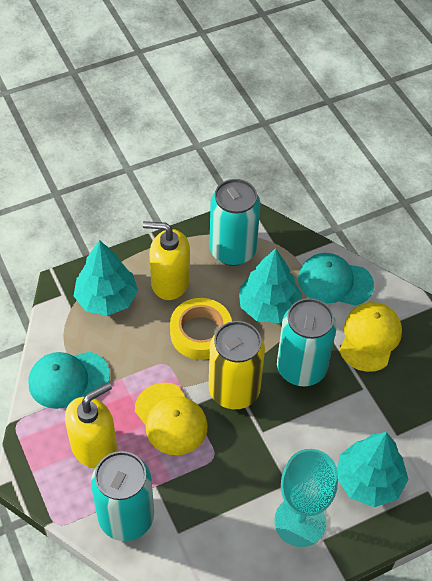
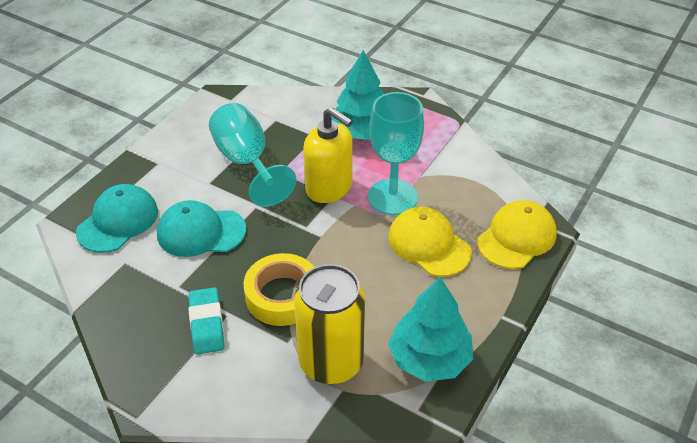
turquoise can: [91,451,154,541] [209,179,261,266] [277,298,337,386] = 3 -> none = 0
turquoise eraser: none = 0 -> [189,287,224,355] = 1
turquoise goblet: [274,449,338,547] = 1 -> [209,103,297,207] [368,92,424,215] = 2
turquoise tree: [74,240,138,316] [239,248,302,323] [337,432,409,507] = 3 -> [331,50,385,140] [388,277,474,382] = 2
yellow soap dispenser: [65,382,117,469] [143,221,190,300] = 2 -> [303,107,353,203] = 1

